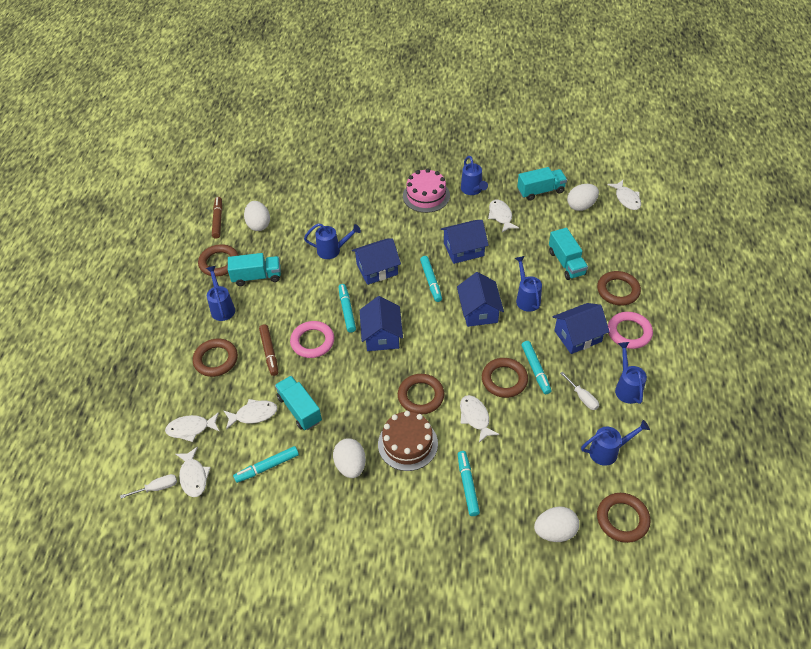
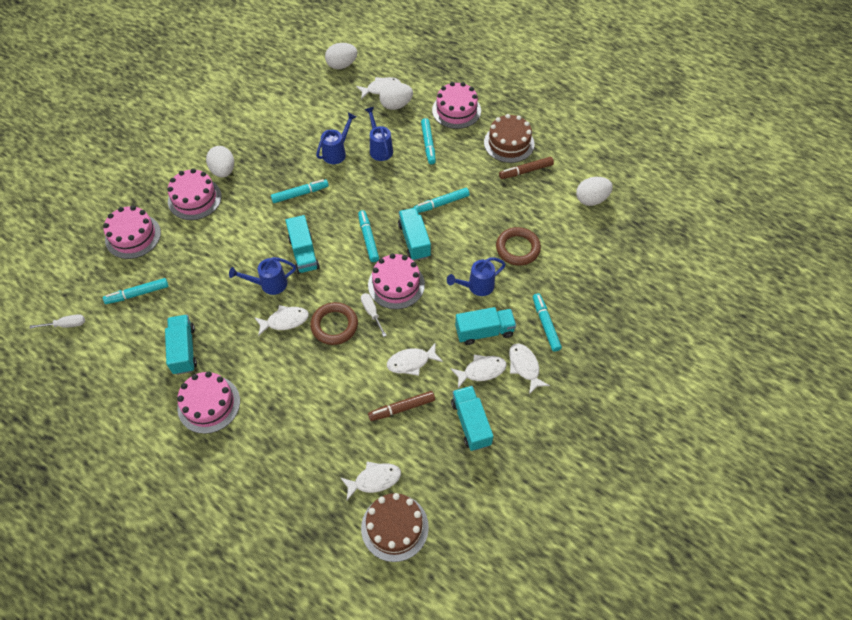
blue house: [352,238,401,285] [360,296,403,351] [441,220,489,264] [457,272,504,327] [553,303,610,354] = 5 -> none = 0
blue watering can: [206,266,235,321] [304,223,361,259] [461,156,488,195] [515,256,542,312] [581,420,650,466] [615,342,647,404] = 6 -> [229,257,296,295] [316,112,356,164] [365,107,393,161] [447,257,506,296] = 4
brown cake: [378,411,438,471] = 1 -> [361,493,429,562] [484,114,535,163] = 2
brown ring: [193,339,238,377] [198,244,239,277] [398,374,444,415] [482,358,528,398] [597,271,641,306] [597,493,650,543] = 6 -> [310,302,358,345] [496,227,541,266] = 2
pink cake: [403,168,450,213] = 1 -> [103,206,161,259] [167,168,222,220] [177,371,240,434] [368,253,425,309] [432,82,481,129] = 5
pink ring: [290,321,334,358] [608,312,653,349] = 2 -> none = 0
turquoise marker: [233,446,299,483] [339,284,356,333] [420,256,442,302] [458,451,480,516] [522,341,552,394] = 5 -> [103,278,168,304] [271,179,329,203] [358,210,379,262] [413,188,470,213] [421,118,436,165] [533,293,562,352] = 6
turquoise truck: [228,253,281,286] [275,376,322,430] [517,167,567,201] [549,228,588,280] = 4 -> [165,315,197,375] [285,215,320,274] [398,208,431,261] [451,386,493,451] [455,307,516,345] = 5

